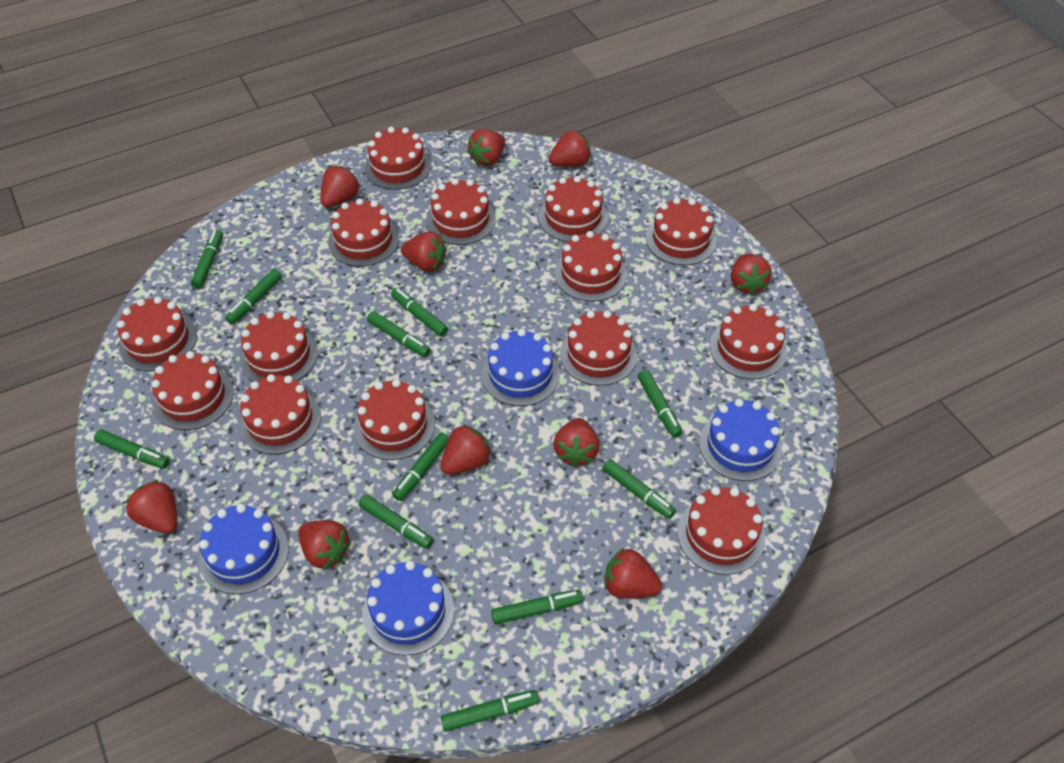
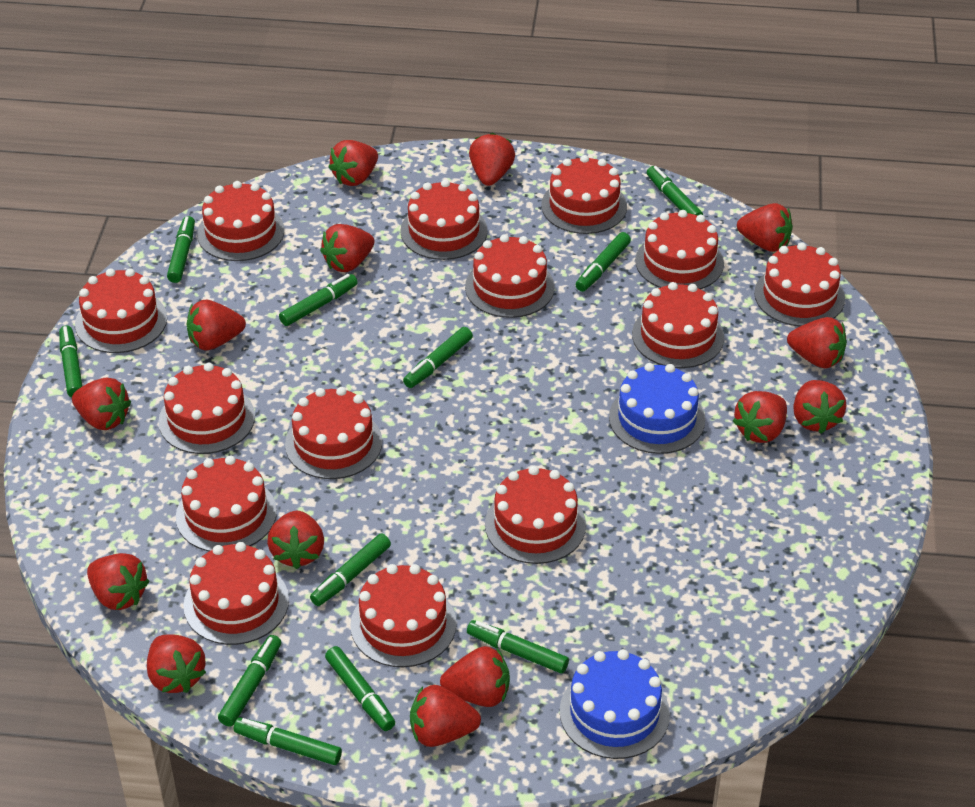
blue cake: [199,504,289,594] [362,561,454,656] [482,329,560,406] [699,399,782,481] = 4 -> [560,649,670,759] [609,363,705,454] = 2
red strawberry: [125,480,177,534] [298,520,351,570] [320,166,360,208] [401,231,446,272] [440,424,491,475] [467,129,505,166] [549,130,591,167] [553,418,599,467] [604,548,662,598] [731,254,772,295] = 10 -> [72,377,131,430] [87,553,149,610] [147,635,206,693] [187,300,246,350] [267,511,324,569] [320,224,375,272] [329,140,378,186] [410,685,481,747] [440,646,510,707] [469,133,515,186] [733,391,787,443] [737,203,793,252] [787,317,847,368] [793,380,846,434] = 14

